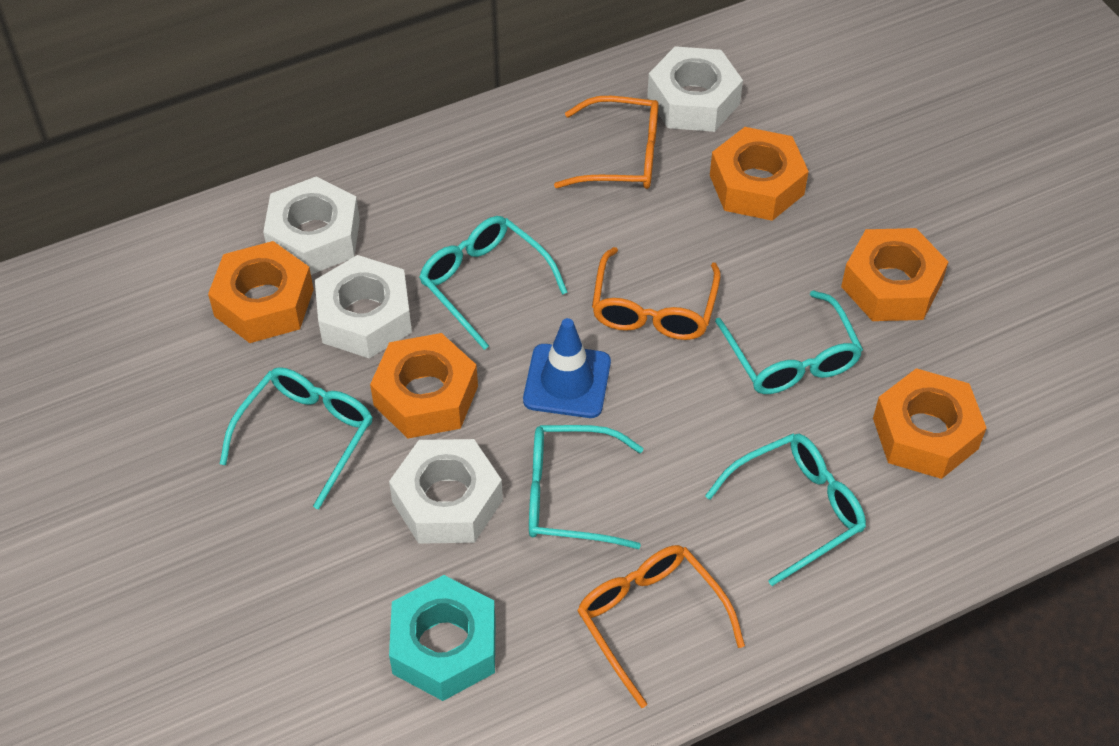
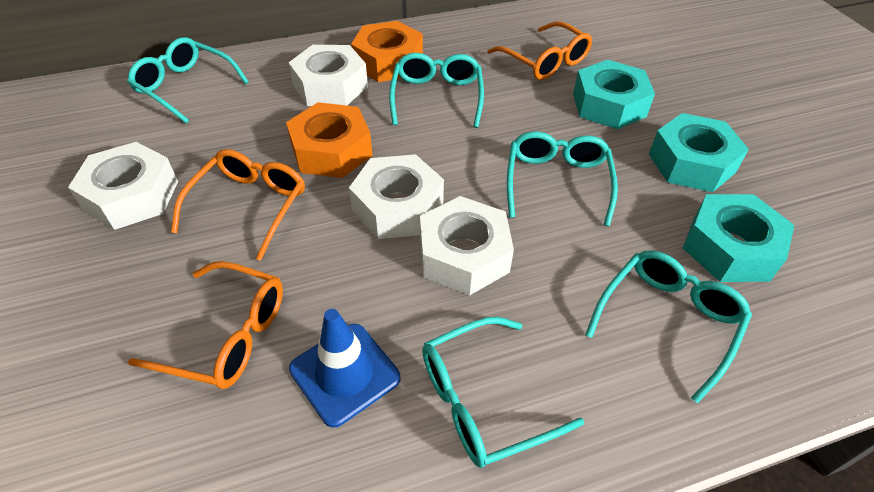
orange nut: [208,241,314,343] [370,333,478,438] [710,127,809,221] [841,228,948,321] [873,368,986,479] = 5 -> [286,102,373,178] [351,21,423,82] = 2
turquoise nut: [389,575,496,701] = 1 -> [573,60,655,129] [649,113,749,192] [683,194,794,282] = 3

